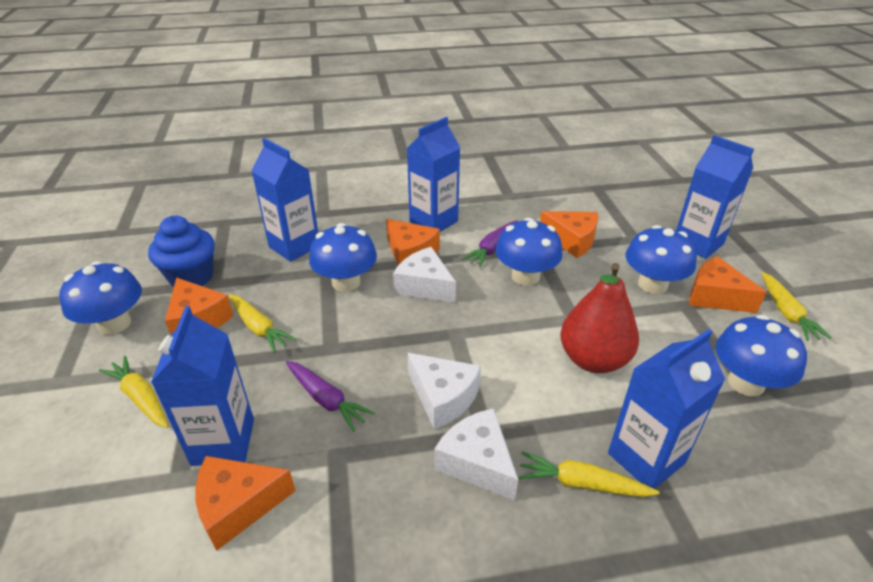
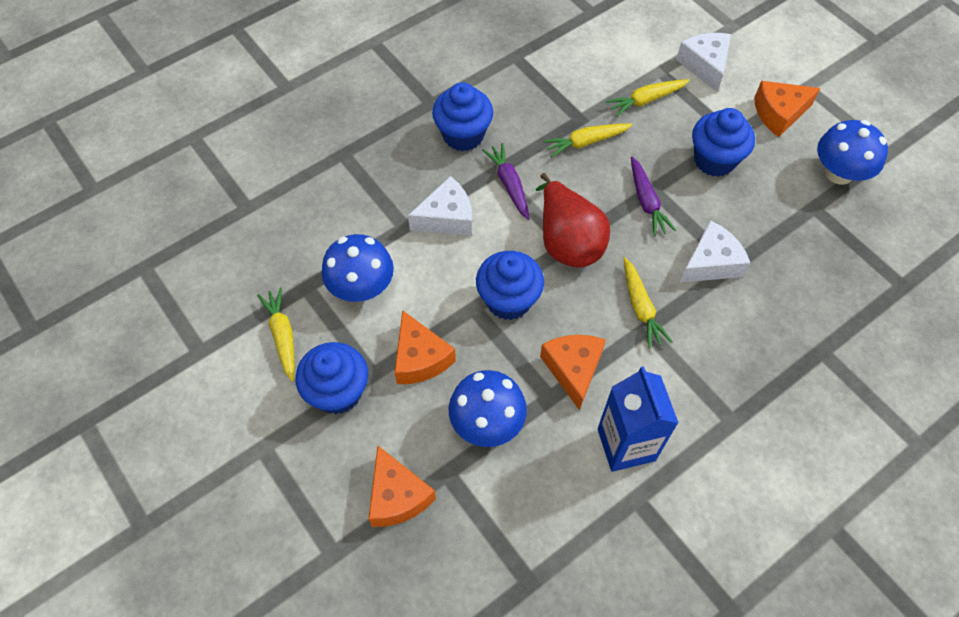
blue carton: [151,306,254,466] [252,138,318,262] [407,117,460,232] [608,329,725,489] [676,135,754,259] = 5 -> [598,366,678,472] = 1
blue cupcake: [148,216,215,287] = 1 -> [295,342,368,414] [432,82,493,151] [476,251,544,320] [692,108,755,177] = 4
blue mushroom: [59,261,142,335] [309,223,377,292] [495,218,562,286] [626,225,697,294] [716,315,807,396] = 5 -> [322,234,394,302] [449,370,527,447] [817,120,888,185] = 3
orange cheese: [165,277,234,335] [195,456,295,551] [386,219,440,265] [540,211,598,258] [689,256,767,313] = 5 -> [369,445,436,527] [394,310,456,384] [540,335,606,410] [754,81,821,137] = 4

